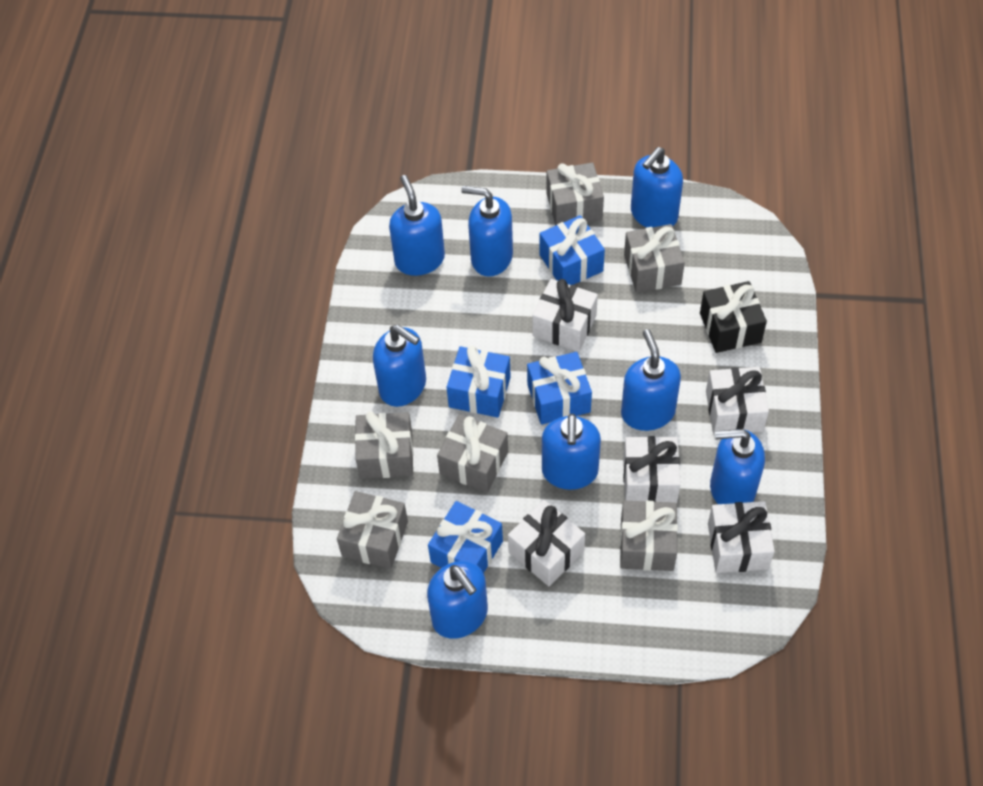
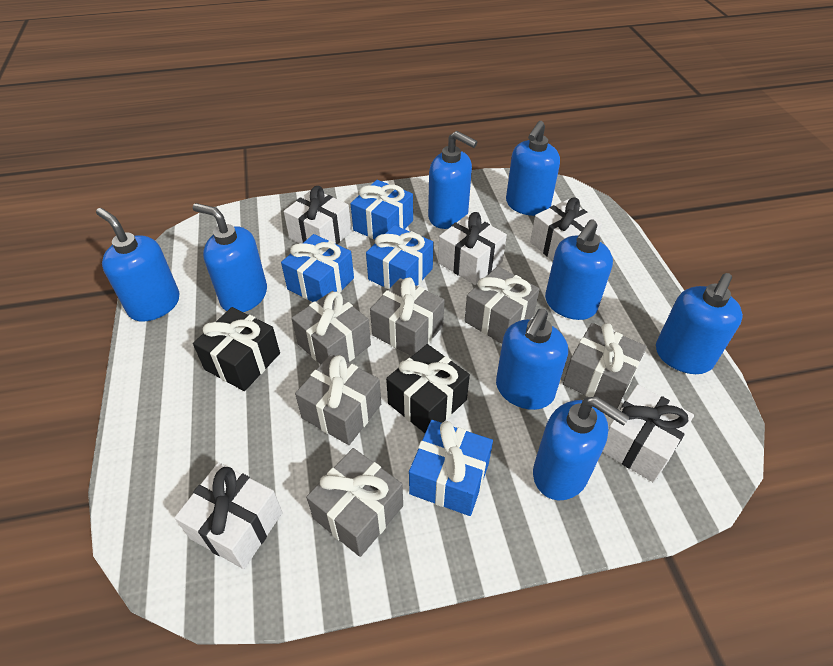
black gift: [700,281,767,353] = 1 -> [193,307,280,391] [386,344,470,433] = 2

